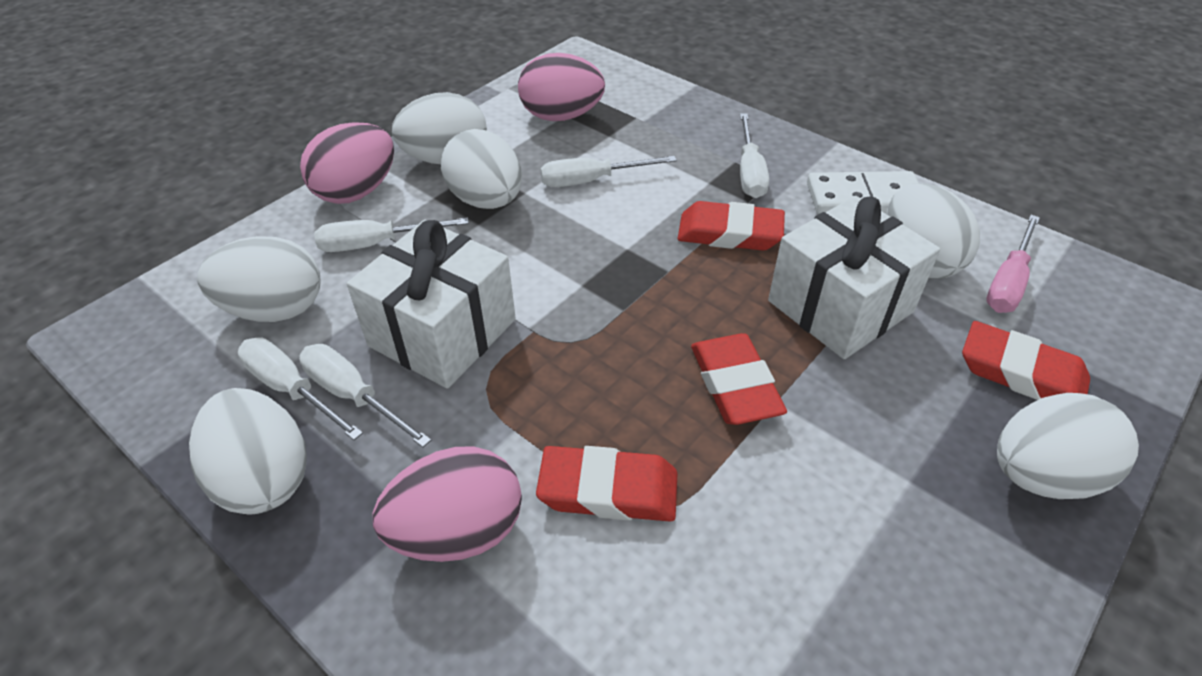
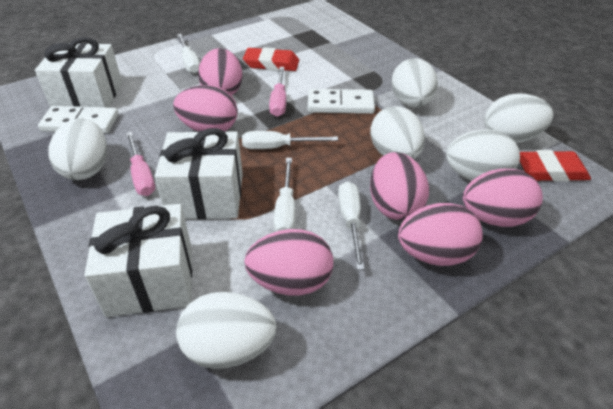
pink egg: [300,122,394,204] [373,446,522,562] [518,53,605,121] = 3 -> [173,85,238,131] [198,48,242,96] [244,229,333,296] [370,152,429,220] [398,203,483,266] [463,169,543,227] = 6
pink screwdriver: [986,215,1040,313] = 1 -> [126,132,155,196] [269,67,286,117] = 2
red eraser: [536,446,678,522] [678,201,785,251] [691,333,787,425] [962,321,1090,400] = 4 -> [243,47,299,71] [520,150,591,182] = 2
white domino: [807,171,919,214] = 1 -> [38,106,118,133] [308,89,375,114] = 2
white gift: [347,220,516,389] [768,196,940,359] = 2 -> [35,37,122,107] [84,204,192,317] [154,128,243,219] = 3
white screwdriver: [238,338,363,440] [299,344,431,447] [314,218,469,252] [540,156,677,187] [740,114,769,198] = 5 -> [177,34,200,73] [242,131,338,149] [274,158,295,232] [338,181,364,270] = 4

